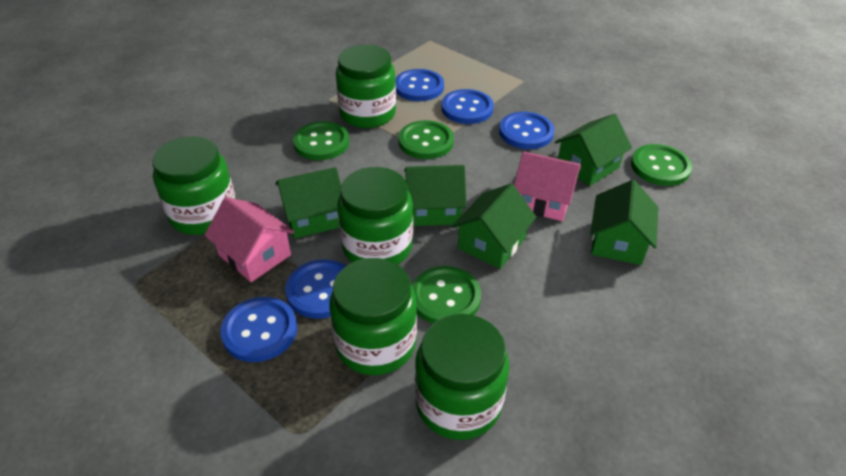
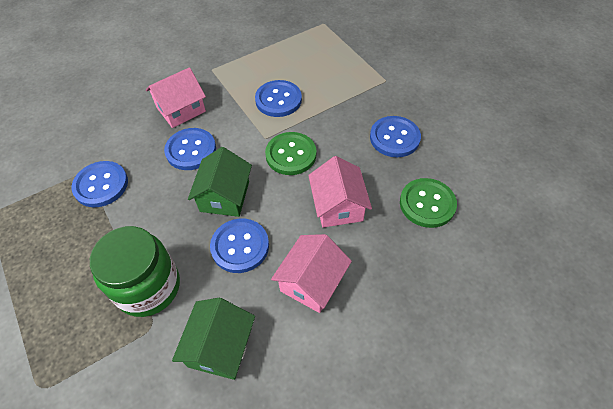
green button: [293,121,349,160] [398,120,454,159] [412,266,481,324] [631,144,692,186] = 4 -> [265,132,316,175] [400,178,457,228] = 2
green house: [276,167,341,239] [404,165,467,226] [452,183,536,269] [555,114,632,186] [590,180,658,265] = 5 -> [172,298,255,380] [188,147,252,217] = 2
green jar: [152,136,236,235] [329,258,417,375] [336,45,396,128] [337,167,413,265] [415,314,509,440] = 5 -> [90,226,180,317] = 1
pink house: [204,197,294,282] [514,151,581,221] = 2 -> [146,67,206,128] [271,234,352,313] [308,156,372,227] = 3

